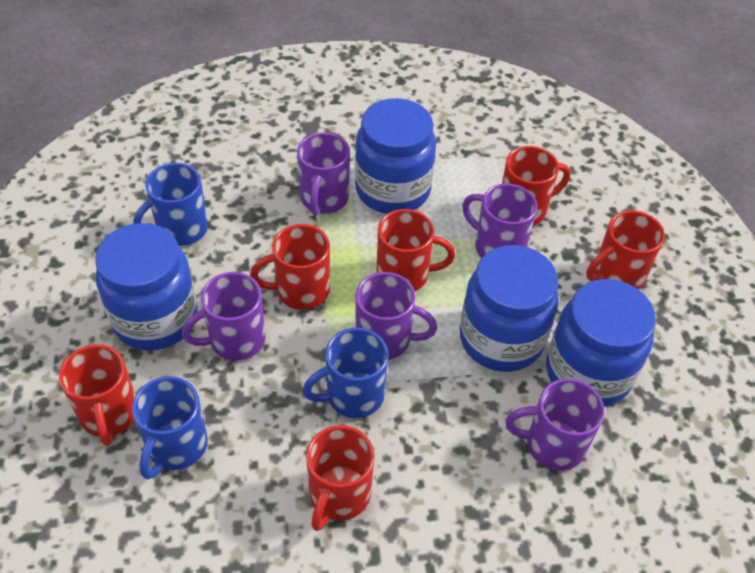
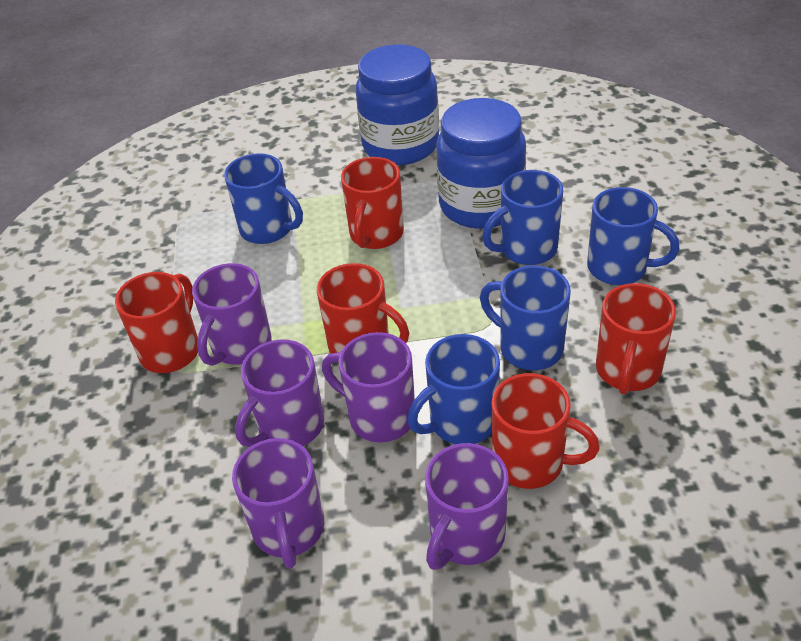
blue jar: [95,223,198,351] [355,98,436,214] [460,245,559,372] [546,279,656,407] = 4 -> [356,44,439,165] [436,98,526,229] = 2
blue mug: [132,376,208,479] [133,163,208,246] [303,328,389,418] = 3 -> [224,153,303,244] [407,334,500,444] [480,265,571,370] [482,170,563,265] [587,187,679,285] = 5
red mug: [59,344,136,446] [250,224,330,310] [306,425,375,531] [377,209,455,291] [502,146,570,226] [586,210,665,290] = 6 -> [115,272,198,373] [317,263,409,354] [341,157,404,249] [492,373,600,489] [596,283,676,394] = 5

